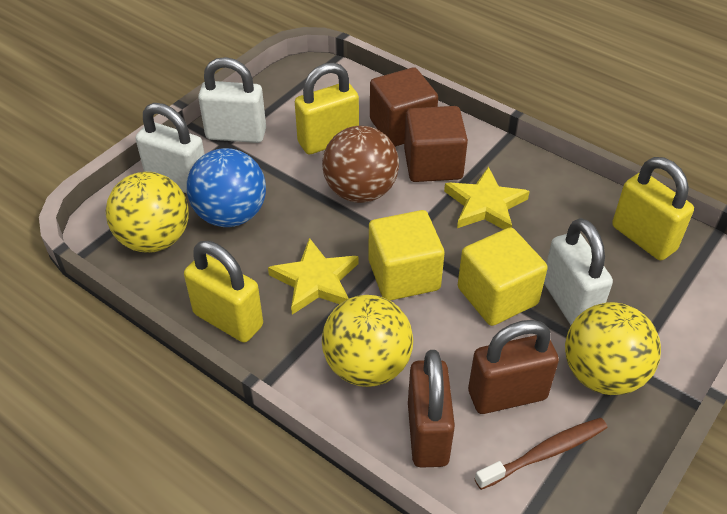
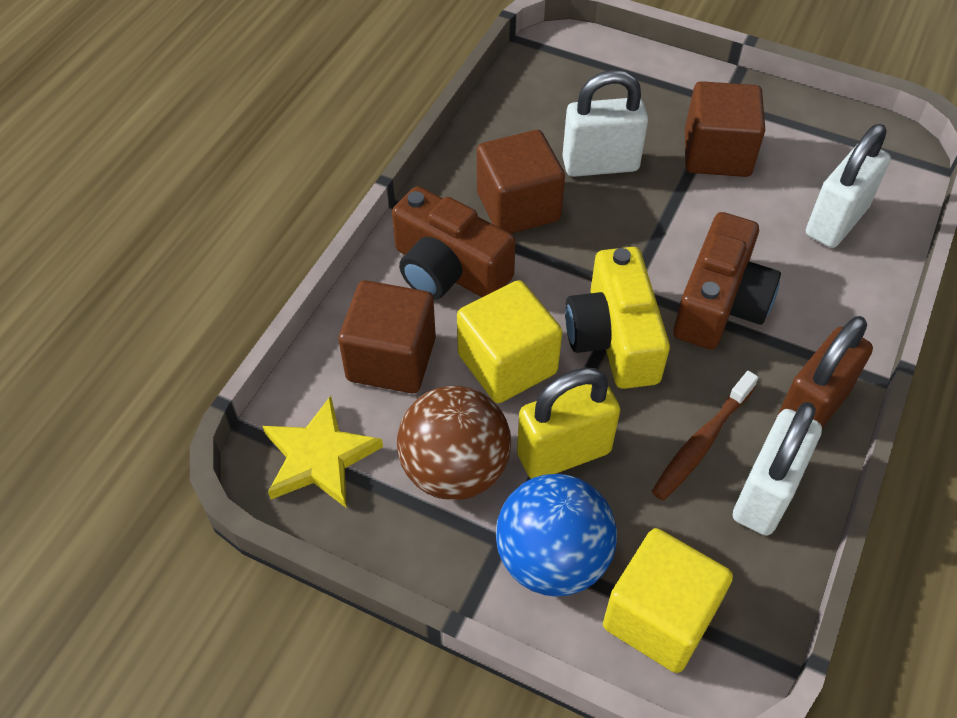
brown camera: none = 0 -> [392,186,516,300] [673,212,781,349] = 2
brown cube: [370,67,438,147] [404,106,468,182] = 2 -> [338,280,436,393] [477,130,565,234] [685,81,765,177] = 3
brown padlock: [408,350,455,468] [468,320,559,414] = 2 -> [776,316,873,428] = 1
yellow ball: [105,172,189,253] [322,295,413,387] [565,302,661,395] = 3 -> none = 0
yellow camera: none = 0 -> [565,247,670,389] = 1
yellow padlock: [184,241,263,342] [295,63,359,154] [612,157,694,260] = 3 -> [517,368,620,479] = 1
yellow star: [268,238,358,315] [444,167,530,230] = 2 -> [263,396,383,508] = 1

